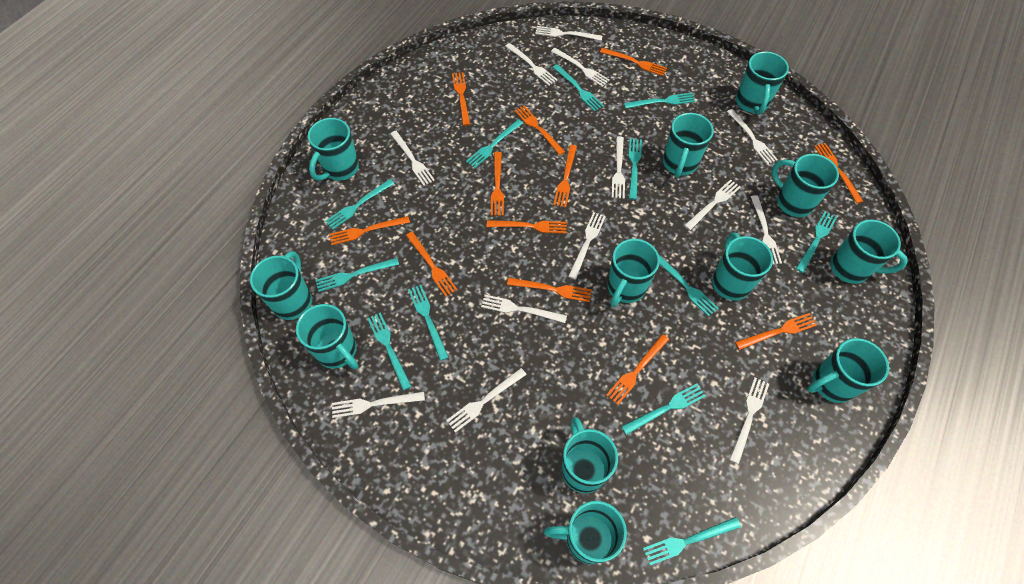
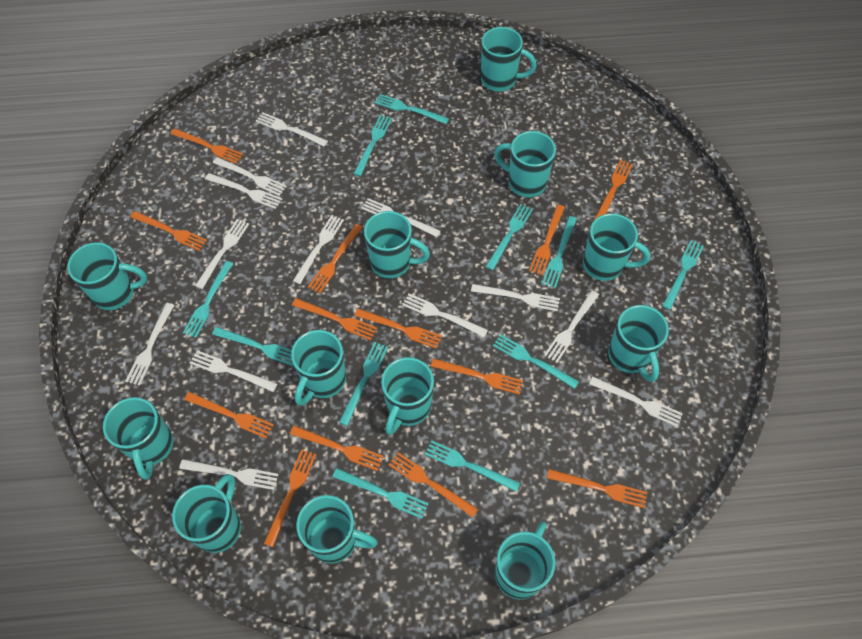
orange fork: [329,216,410,245] [406,232,458,297] [452,72,470,126] [487,220,567,234] [491,152,504,216] [507,278,592,302] [514,105,565,155] [553,145,577,208] [600,48,667,76] [606,334,670,405] [735,313,817,350] [814,143,863,203] = 12 -> [130,211,207,251] [170,128,243,164] [184,392,274,438] [264,449,316,547] [290,426,384,471] [292,298,377,340] [308,224,363,293] [354,308,442,349] [389,452,478,518] [431,358,523,395] [529,205,565,276] [547,469,647,508] [594,160,633,220] = 13
turquoise fork: [316,258,399,292] [325,179,395,229] [367,312,412,390] [408,285,449,361] [466,119,523,168] [552,64,604,111] [621,383,706,435] [624,93,695,109] [628,139,642,200] [643,517,741,565] [659,255,718,317] [796,212,837,273] = 12 -> [183,261,233,338] [212,327,294,366] [332,468,429,519] [339,342,388,426] [354,115,392,176] [374,94,449,124] [425,440,520,492] [486,204,533,270] [493,334,579,389] [542,216,577,288] [662,240,704,310] = 11

